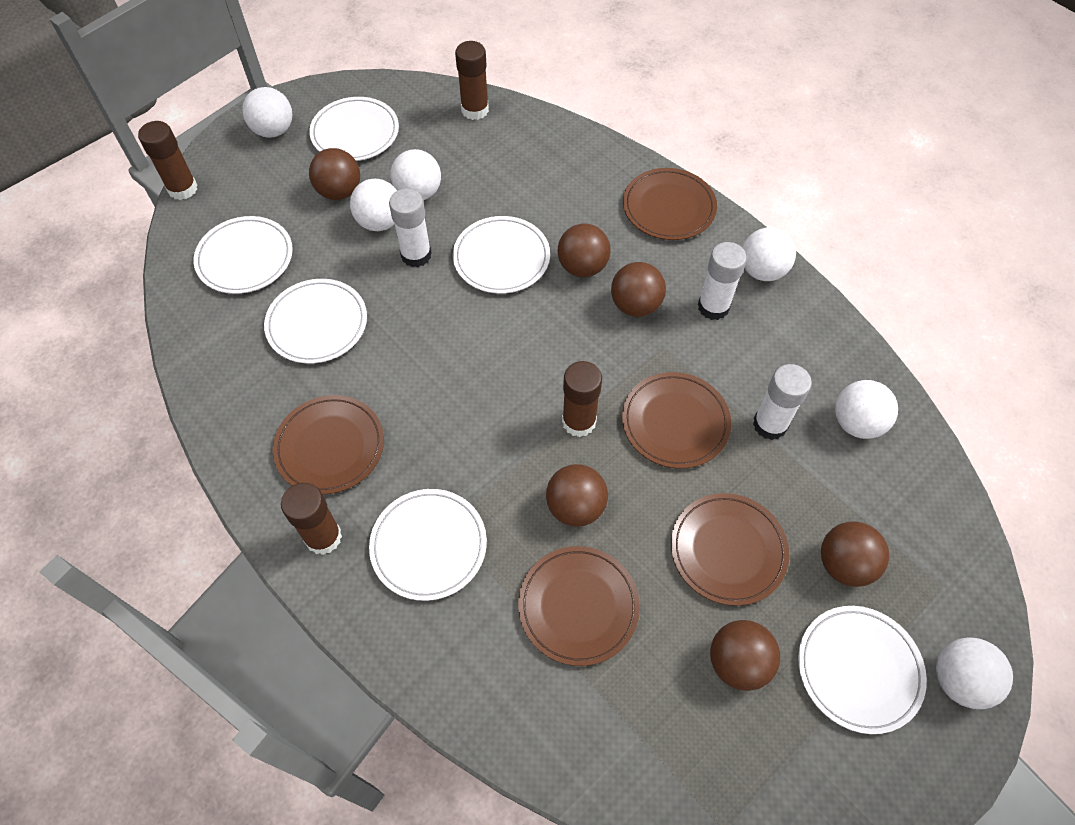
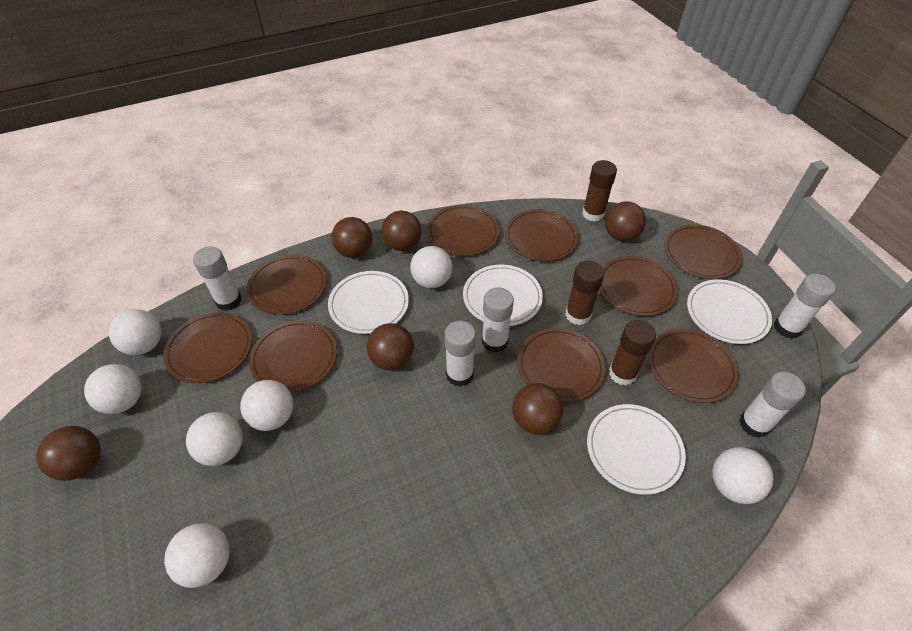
brown glue stick: [138,121,197,200] [281,483,342,555] [455,41,489,120] [562,361,602,437] = 4 -> [565,261,604,325] [582,160,617,222] [609,320,656,386] = 3
brown plate: [273,395,384,495] [518,546,640,666] [622,372,731,469] [623,168,717,240] [671,493,789,606] = 5 -> [163,312,252,383] [247,255,327,315] [249,320,337,393] [427,205,500,256] [505,209,578,261] [517,328,606,402] [599,256,678,316] [648,329,739,403] [664,224,742,279] = 9
white ball: [242,87,293,138] [350,179,397,231] [390,149,441,200] [742,227,796,281] [835,380,898,439] [936,637,1013,709] = 6 -> [84,364,142,414] [109,309,161,355] [164,523,230,588] [186,412,243,466] [240,380,293,431] [410,246,453,288] [712,447,773,504] = 7
white glue stick: [389,188,431,267] [698,242,747,320] [753,364,812,440] = 3 -> [193,246,242,311] [444,321,476,387] [482,287,514,353] [739,372,806,438] [774,274,836,339] = 5
white plate: [194,216,293,294] [264,279,367,364] [309,97,399,161] [369,489,487,601] [453,216,550,294] [798,606,927,734] = 6 -> [328,271,409,334] [463,265,543,326] [587,404,686,495] [687,279,772,344] = 4

